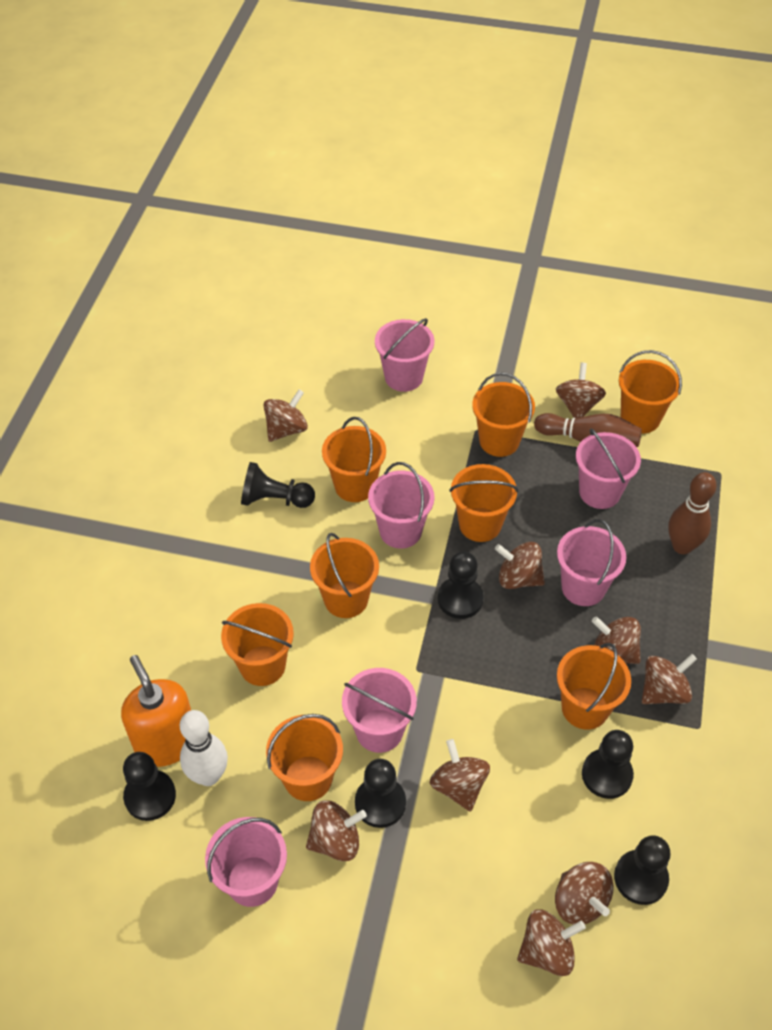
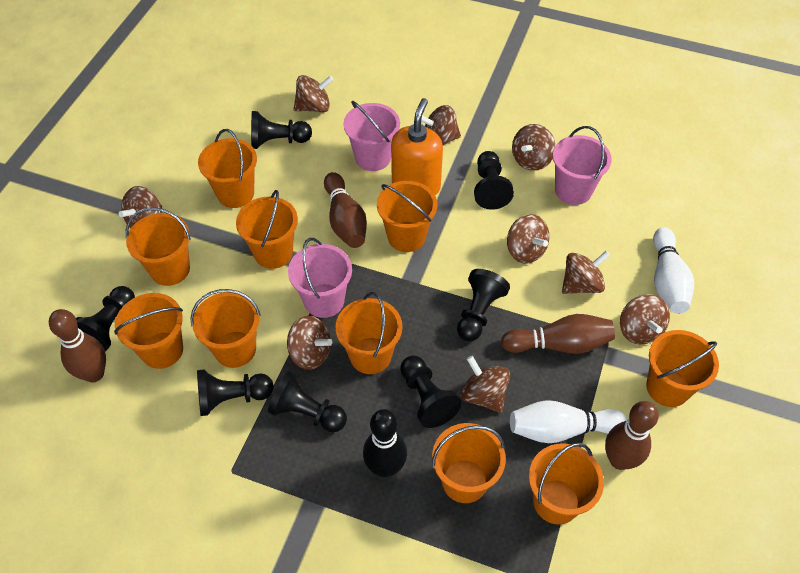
black bowling pin: none = 0 -> [363,409,407,478] = 1
black pawn: [123,752,176,821] [241,462,315,508] [355,759,406,828] [438,551,484,619] [582,730,634,799] [614,835,671,905] = 6 -> [76,286,135,352] [197,370,274,416] [251,111,312,149] [268,371,347,432] [400,356,462,428] [457,269,510,341] [474,151,514,210] = 7
brown bowling pin: [534,413,642,447] [668,472,717,554] = 2 -> [49,309,106,382] [324,172,367,248] [501,314,615,354] [605,401,659,470] = 4
orange bucket: [221,603,294,686] [266,714,343,801] [310,533,379,618] [322,417,386,502] [449,464,518,542] [472,372,535,457] [557,643,631,730] [619,350,682,433] = 8 -> [114,293,183,369] [126,207,190,286] [190,289,261,368] [198,129,257,208] [236,190,298,269] [336,292,402,374] [377,181,437,252] [432,423,506,503] [529,443,604,524] [646,330,719,407] = 10
pink bucket: [205,817,287,907] [342,668,417,753] [368,462,435,549] [375,318,434,392] [557,519,626,606] [576,428,641,509] = 6 -> [288,238,352,318] [344,100,400,171] [553,126,612,205] = 3
white bowling pin: [180,710,228,786] = 1 -> [510,400,627,443] [653,227,694,314] = 2

